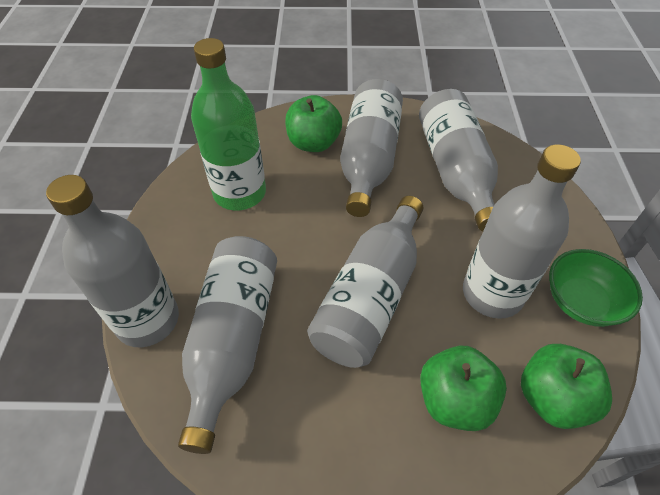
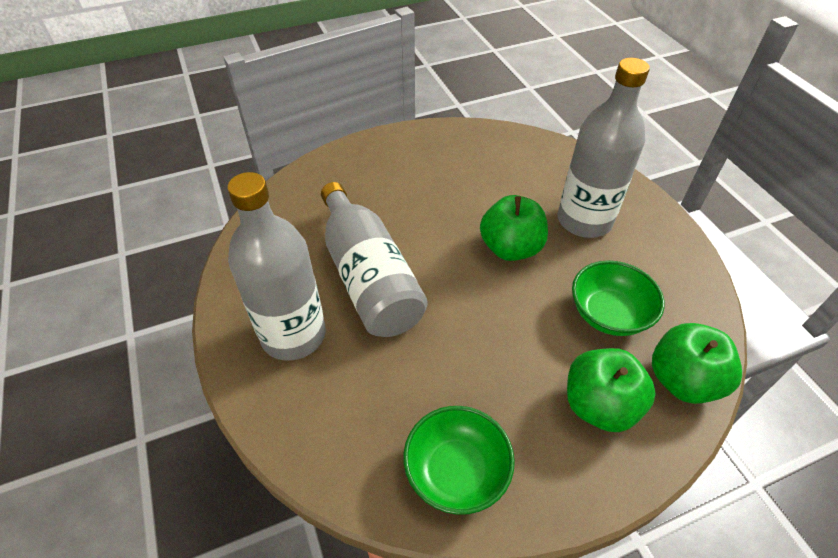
green bottle: [191,38,266,210] = 1 -> none = 0
green bowl: [549,249,643,327] = 1 -> [403,406,515,515] [572,260,665,336] = 2
grey bottle: [46,175,179,347] [178,236,277,454] [307,196,424,368] [340,79,403,217] [419,89,498,231] [463,144,581,319] = 6 -> [227,172,326,361] [321,182,427,337] [557,58,650,238] = 3

